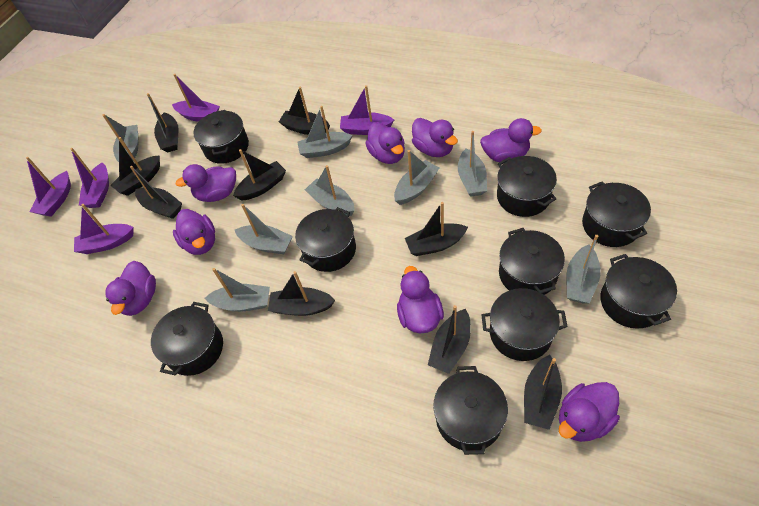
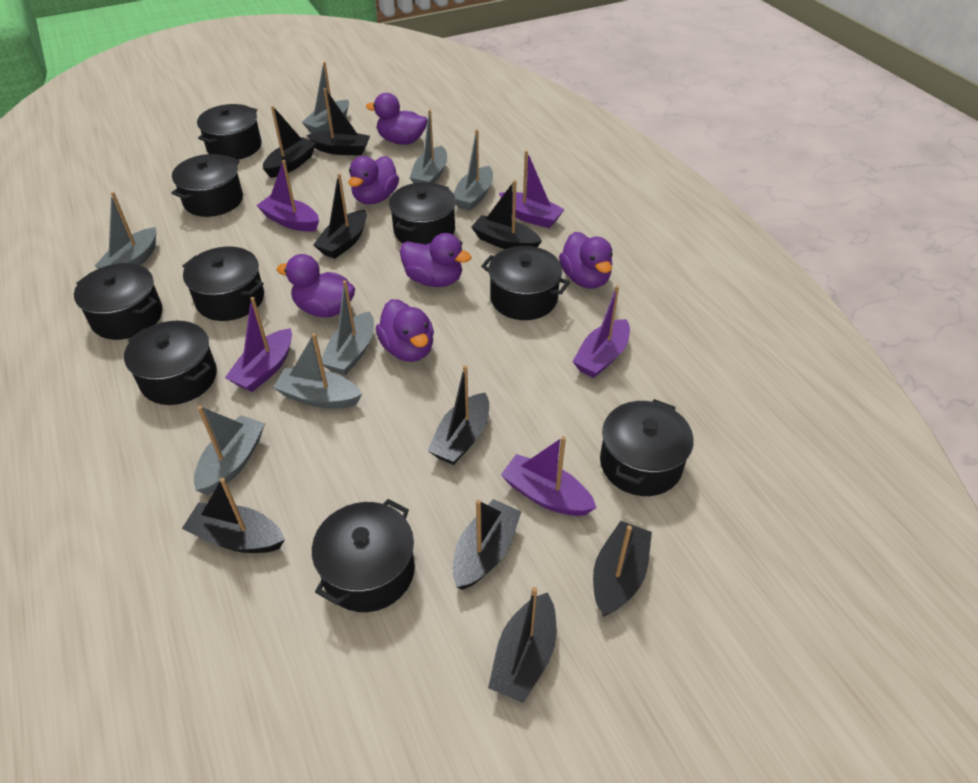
grey boat: [102,114,138,162] [205,268,270,312] [235,204,293,254] [297,106,353,158] [305,165,355,216] [394,150,439,205] [458,131,487,197] [566,235,601,303] = 8 -> [95,192,156,269] [194,406,265,495] [273,333,362,409] [302,62,349,133] [322,280,374,375] [410,110,447,183] [454,129,493,211] = 7
purple duck: [105,261,156,316] [173,209,215,255] [175,164,236,202] [365,122,405,164] [397,266,444,333] [412,118,458,157] [480,118,542,162] [559,382,620,442] = 8 -> [277,254,355,317] [348,156,399,204] [366,93,428,145] [376,299,434,362] [400,233,472,287] [559,232,613,289] = 6

